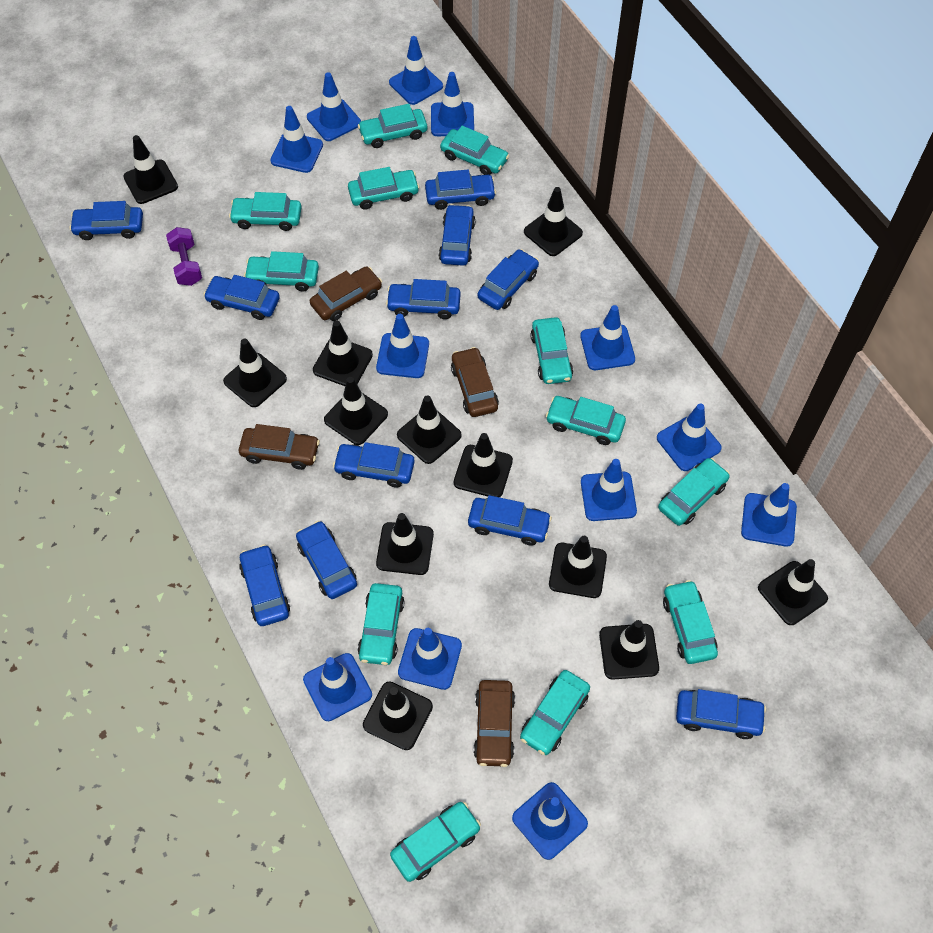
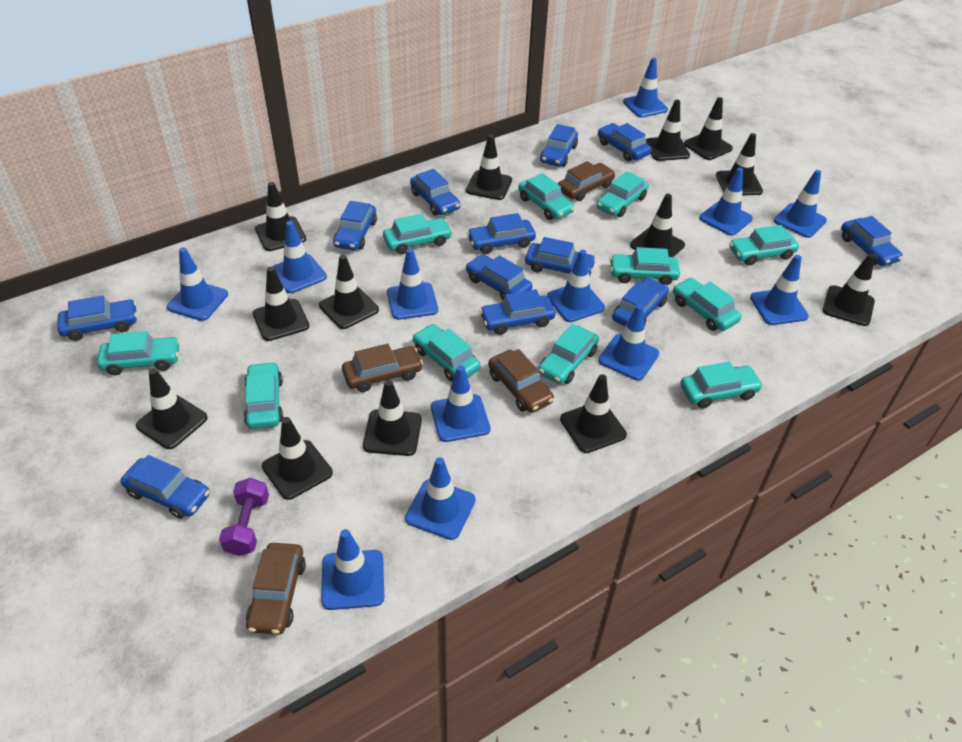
black traffic cone: [123,135,178,204] [223,339,287,407] [313,320,373,386] [324,377,388,445] [363,681,433,750] [376,513,434,575] [397,395,462,464] [454,433,513,497] [524,187,583,256] [549,536,607,598] [599,620,659,680] [758,559,828,625] = 12 -> [136,368,208,449] [253,267,309,341] [255,182,306,251] [262,417,333,500] [319,255,379,329] [363,380,422,456] [466,135,512,200] [560,374,627,453] [630,194,685,257] [646,100,690,161] [684,97,733,160] [716,133,763,196] [822,254,875,326] = 13
blue car: [69,201,143,240] [203,275,280,320] [239,544,290,626] [296,521,357,599] [333,442,415,488] [386,279,461,319] [425,170,496,210] [439,204,476,266] [468,495,552,546] [477,249,539,310] [676,689,766,739] = 11 -> [57,295,137,341] [120,455,210,519] [333,201,377,250] [410,169,460,215] [466,254,532,300] [467,213,536,254] [480,289,555,335] [525,237,596,276] [540,124,578,167] [598,123,652,161] [612,278,669,326] [841,216,903,266] = 12
turquoise car: [229,192,302,231] [244,251,319,291] [348,167,420,210] [358,104,427,148] [358,583,405,665] [390,802,481,882] [440,126,509,175] [520,670,590,755] [530,317,573,384] [546,396,626,445] [658,458,730,526] [663,580,718,664] = 12 -> [97,331,180,375] [244,362,283,429] [383,214,452,254] [413,324,481,382] [518,173,575,220] [538,324,599,384] [596,171,649,217] [610,247,680,285] [673,278,741,331] [680,361,763,408] [729,225,799,266] = 11

